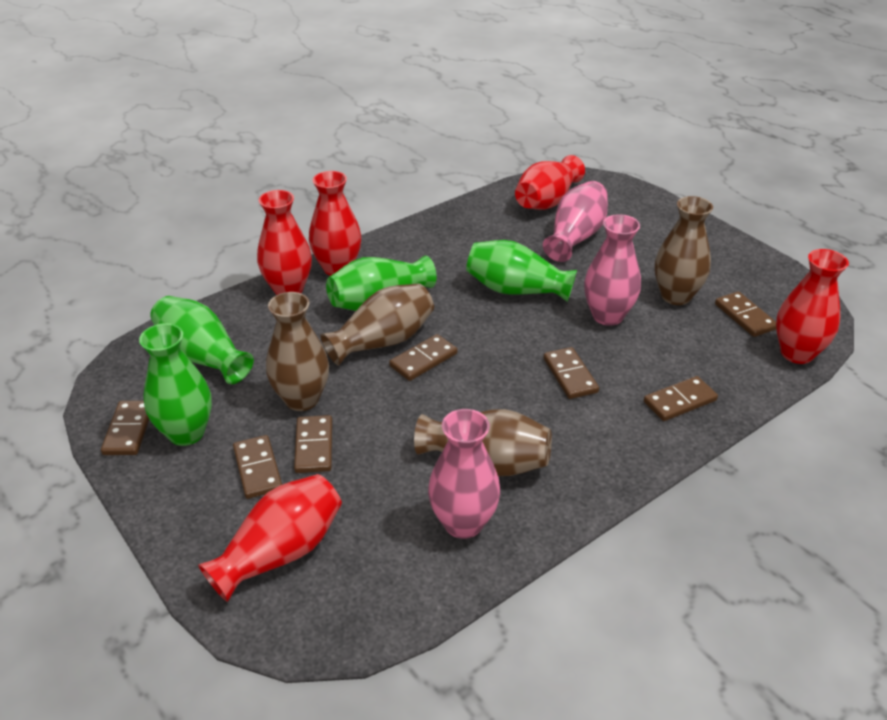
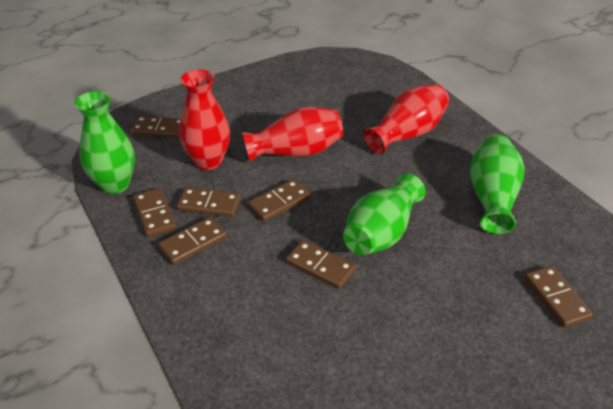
brown vase: [266,292,329,411] [320,283,434,366] [414,409,552,476] [655,196,713,305] = 4 -> none = 0
green vase: [139,323,212,446] [150,296,254,384] [326,256,437,311] [466,240,577,302] = 4 -> [74,91,135,194] [343,173,425,255] [470,134,525,234] = 3
pink vase: [428,409,500,539] [543,181,608,262] [584,214,641,326] = 3 -> none = 0
red vase: [198,474,342,602] [257,190,312,295] [309,171,361,276] [515,155,585,210] [776,249,849,364] = 5 -> [179,69,230,170] [242,107,344,161] [364,84,449,155] = 3

